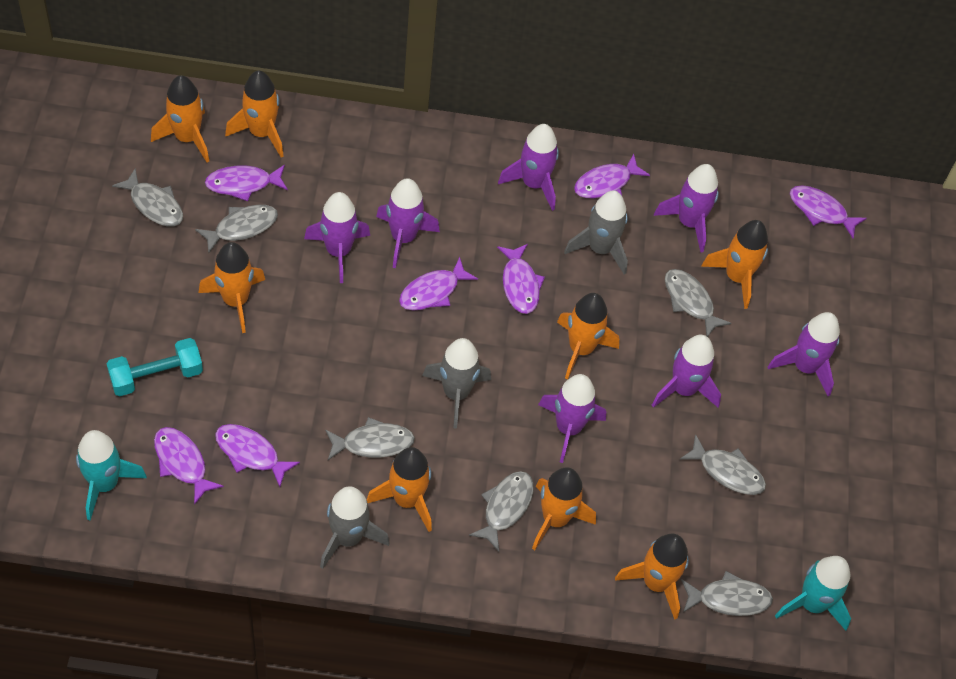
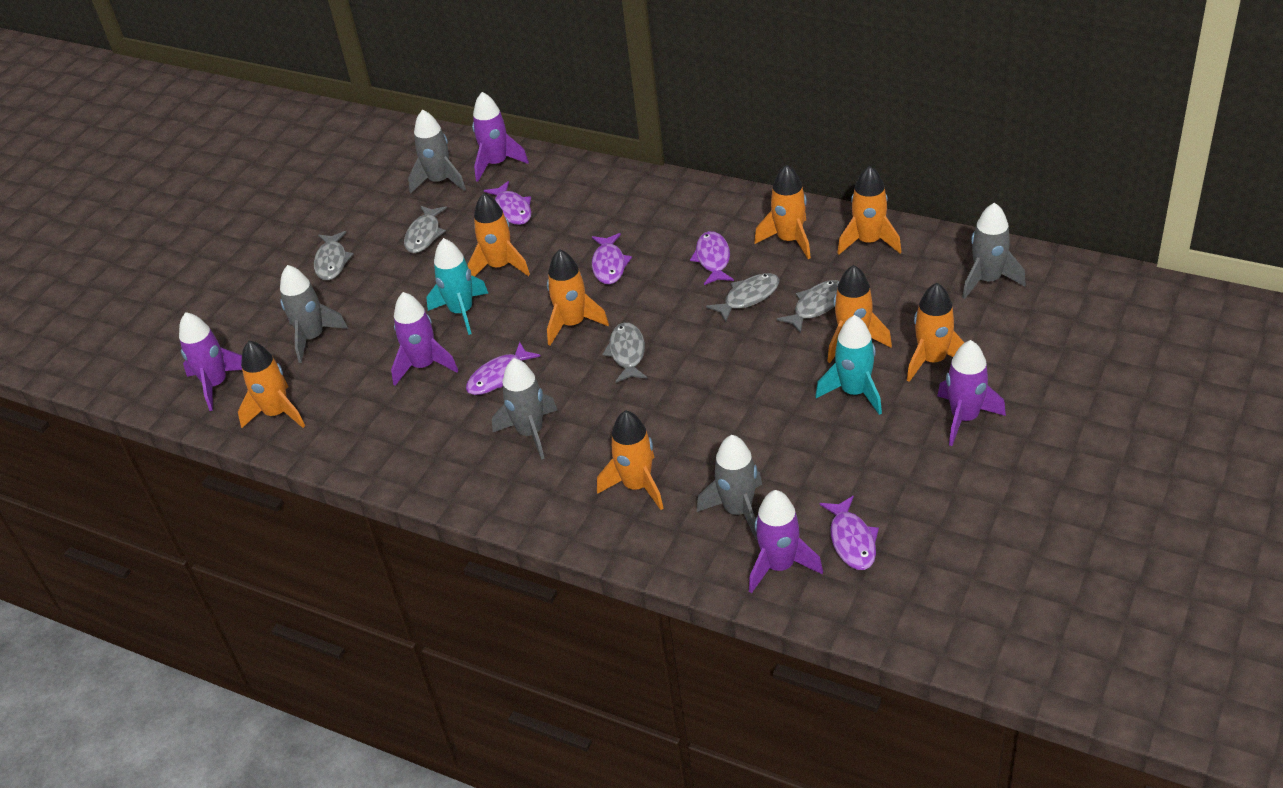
grey fish: [112,168,183,226] [195,205,278,253] [325,417,415,460] [469,471,534,552] [665,269,732,337] [680,434,766,495] [681,571,773,616] = 7 -> [314,231,354,280] [404,206,447,253] [602,322,647,383] [706,273,779,322] [777,280,840,333] = 5
grey rocket: [320,486,389,569] [422,338,491,428] [564,190,628,274] = 3 -> [280,265,348,363] [408,110,466,194] [492,358,557,460] [697,435,762,540] [962,203,1026,299] = 5
purple fish: [154,427,224,505] [205,165,288,201] [215,424,300,487] [399,257,478,310] [497,244,545,314] [574,154,650,198] [790,185,867,239] = 7 -> [466,342,541,395] [484,181,531,225] [592,233,632,284] [690,231,734,285] [819,496,879,570] = 5
purple rocket: [304,192,370,283] [376,178,440,268] [498,124,559,211] [538,374,606,463] [652,334,721,408] [654,164,719,252] [768,312,840,396] = 7 -> [179,312,242,411] [391,292,458,386] [472,92,529,182] [749,490,823,593] [937,340,1006,446] = 5
turquoise dumbbell: [106,338,203,396] = 1 -> none = 0

